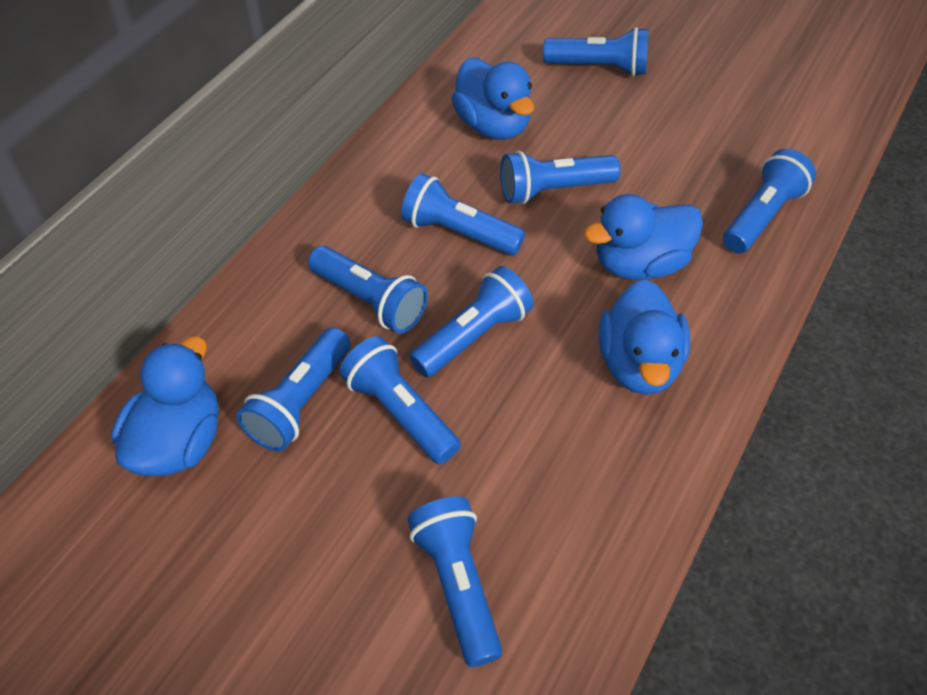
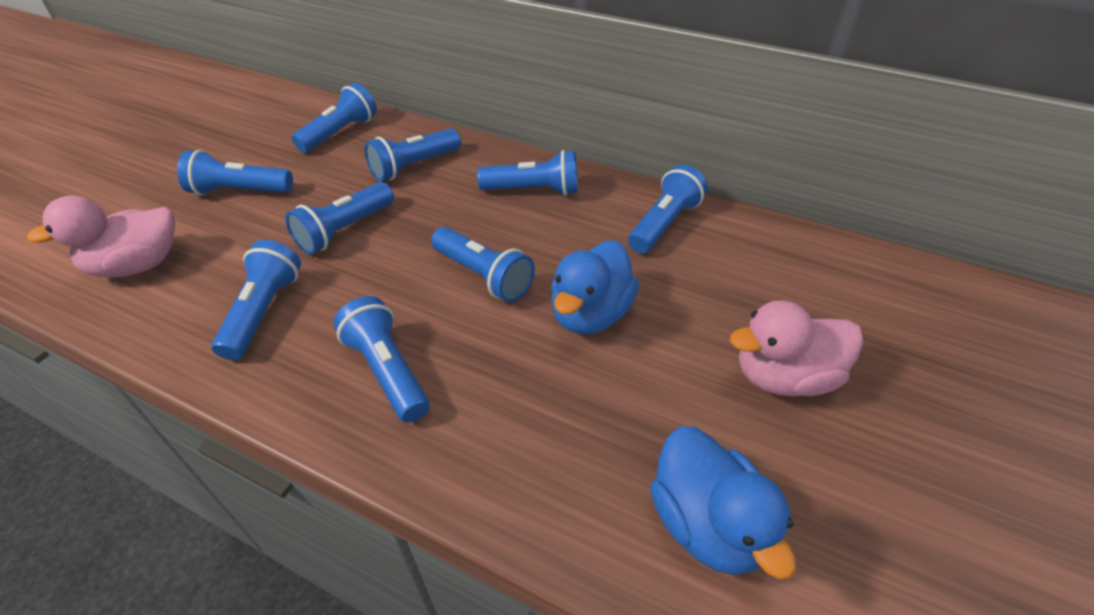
blue duck: [112,337,219,476] [451,58,534,140] [584,194,703,280] [599,279,690,395] = 4 -> [551,240,639,334] [650,426,796,579] = 2
pink duck: none = 0 -> [27,195,175,278] [730,300,863,396] = 2

